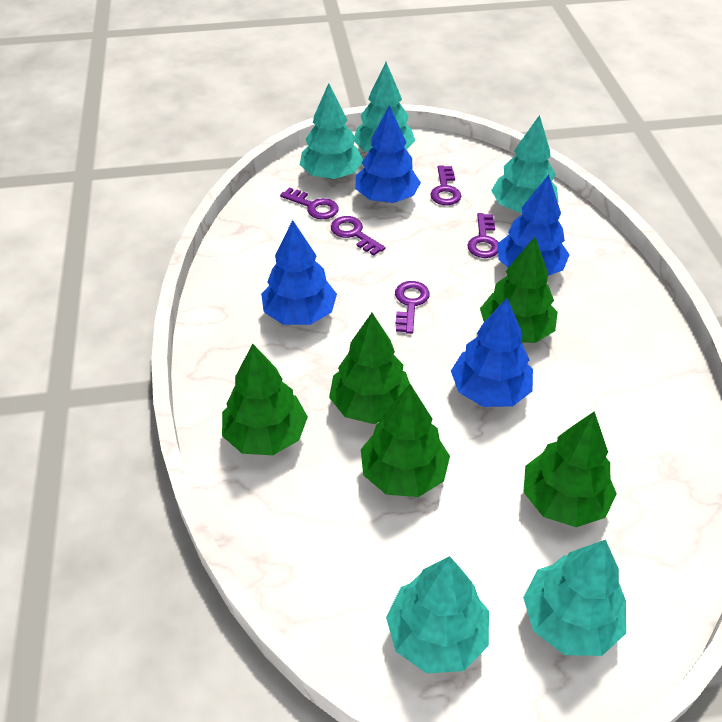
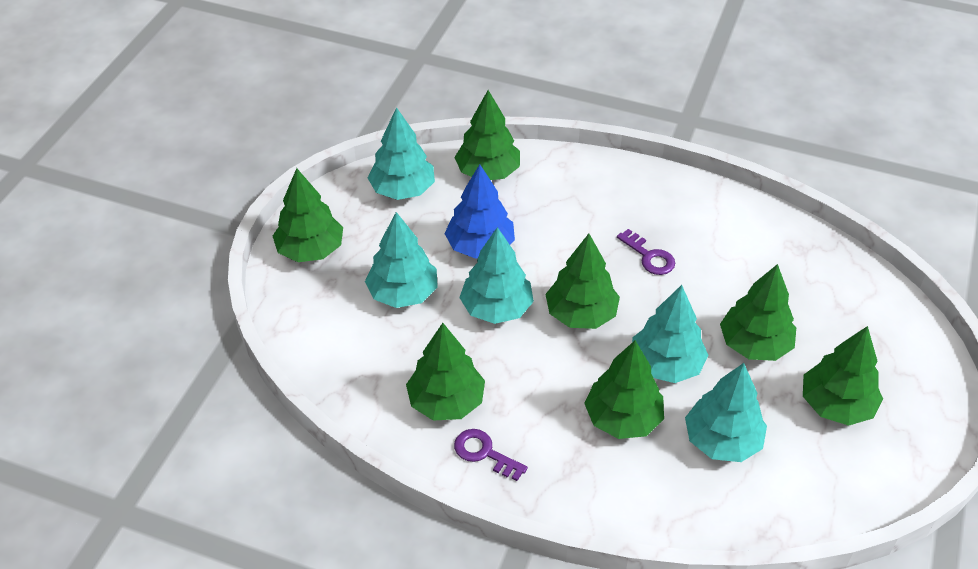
blue tree: [261,220,337,325] [355,105,421,203] [451,298,533,407] [497,175,570,276] = 4 -> [444,164,515,259] = 1
green tree: [222,344,308,455] [329,313,410,424] [361,384,450,497] [480,237,558,343] [523,411,617,527] = 5 -> [273,168,343,262] [406,323,485,421] [454,90,520,180] [545,234,620,329] [584,340,664,439] [720,264,796,361] [803,326,883,426] = 7
purple key: [280,187,339,219] [331,216,386,256] [395,281,430,334] [430,165,461,205] [467,213,499,258] = 5 -> [454,429,528,481] [617,229,675,275] = 2

